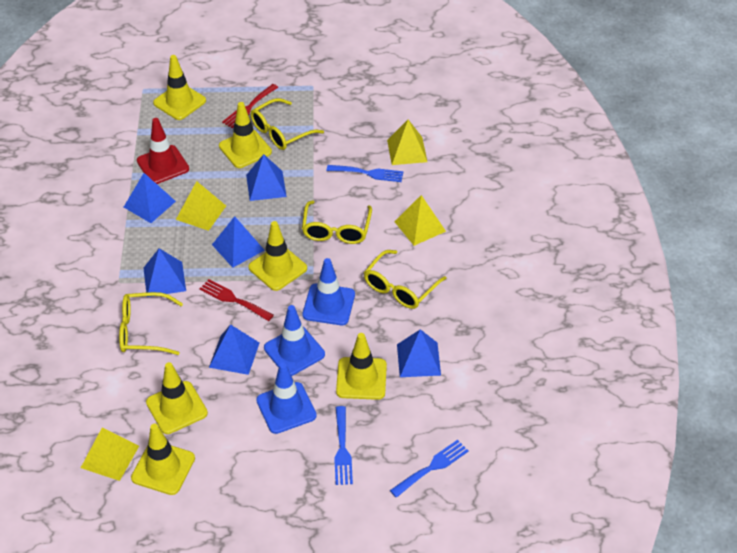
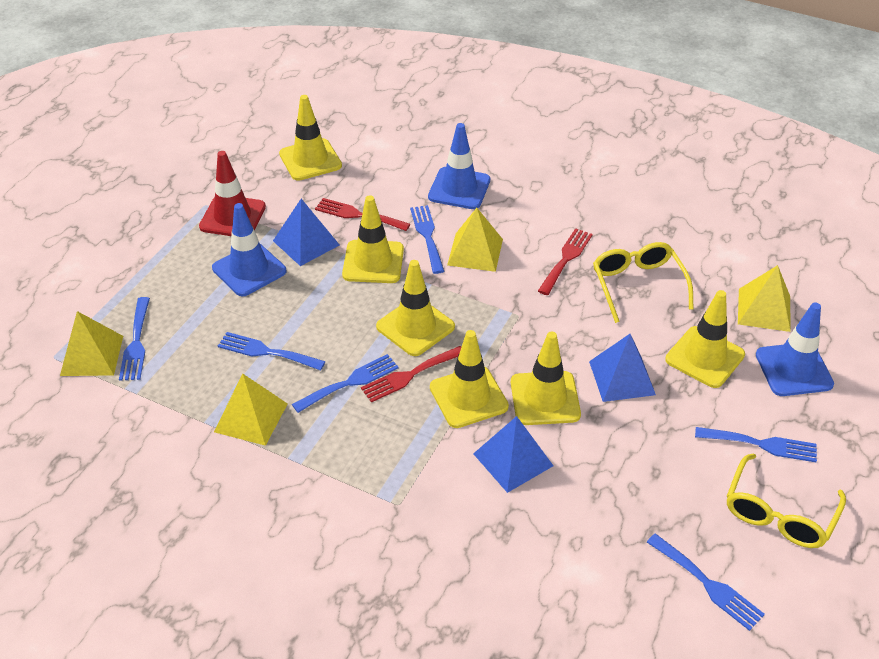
blue fork: [327,165,403,182] [334,406,353,485] [390,440,469,498] = 3 -> [119,297,150,381] [218,332,325,370] [292,354,399,413] [410,205,444,274] [647,534,765,631] [695,427,817,462] = 6
blue pyramid: [124,173,176,223] [143,248,186,297] [209,324,260,375] [212,216,265,268] [246,154,287,201] [397,329,441,377] = 6 -> [273,199,339,266] [473,416,553,493] [589,334,656,402] = 3
red fork: [200,279,274,321] [222,84,278,128] = 2 -> [315,198,410,231] [361,346,461,402] [538,228,593,295] = 3
yellow glasses: [119,292,183,355] [251,98,324,150] [302,201,372,244] [364,250,447,309] = 4 -> [593,242,694,323] [727,453,846,548] = 2

